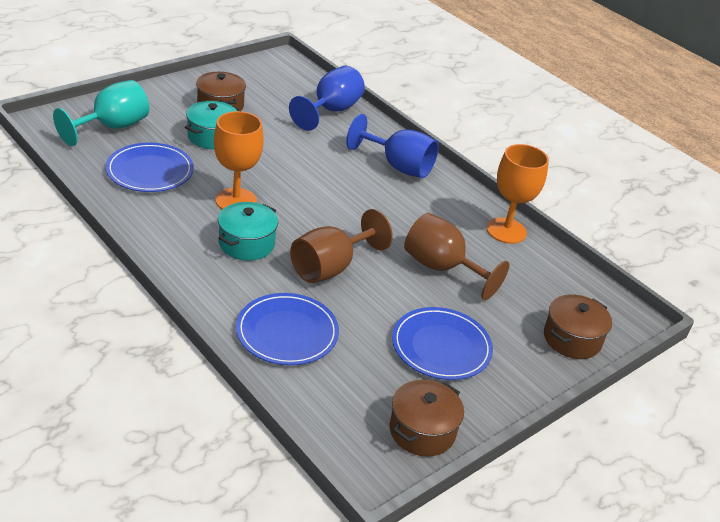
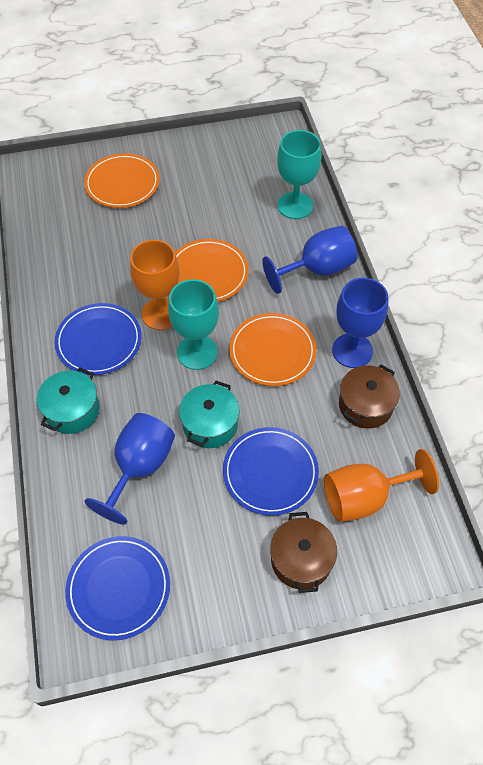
blue goblet: [289,66,365,131] [346,114,439,178] = 2 -> [84,413,175,525] [262,226,357,294] [332,278,388,368] = 3
brown goblet: [290,209,393,283] [404,213,509,300] = 2 -> none = 0
brown pot: [196,72,246,111] [389,380,464,457] [544,294,612,359] = 3 -> [270,512,337,593] [339,364,400,429] = 2
orange plate: none = 0 -> [84,153,160,208] [175,239,249,302] [229,313,317,386] = 3
turquoise goblet: [53,80,149,146] = 1 -> [168,279,219,370] [277,130,321,219] = 2

